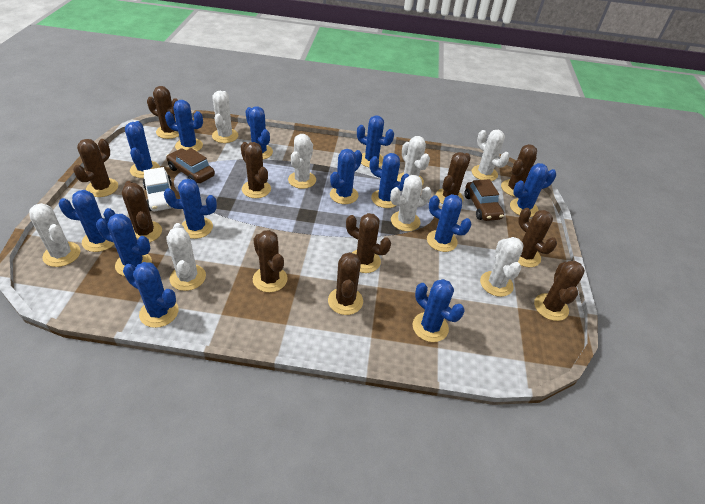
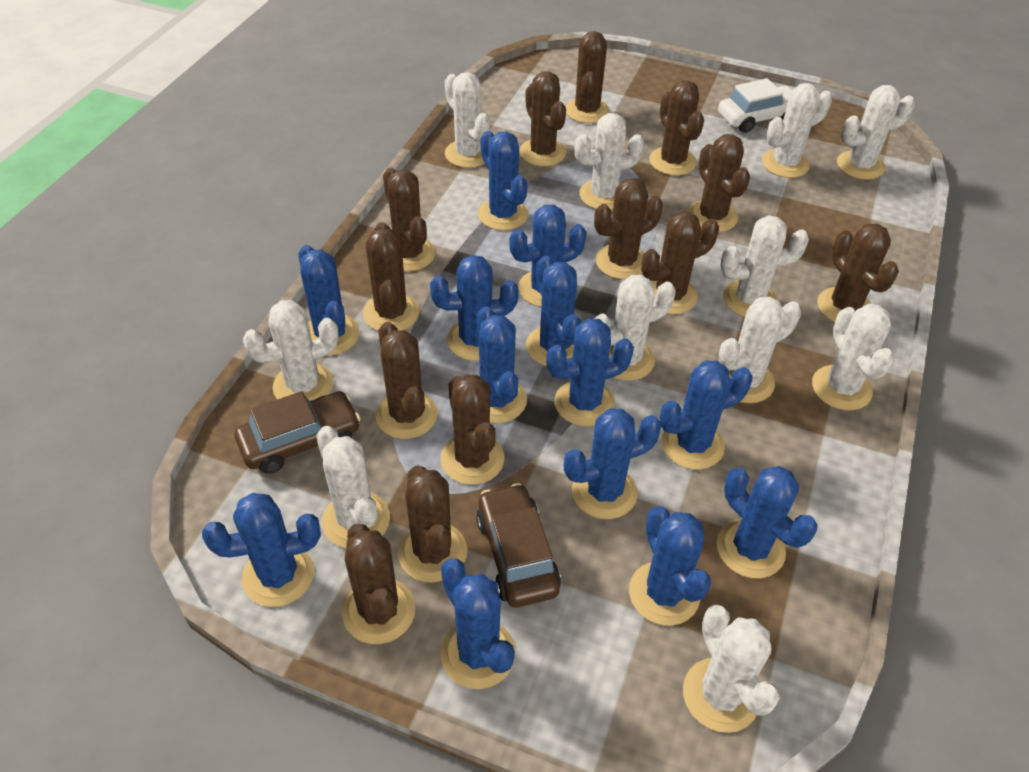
brown cactus: [73,139,118,197] [122,181,162,243] [147,86,179,139] [241,142,271,198] [253,230,288,292] [328,252,363,315] [346,213,391,273] [436,152,471,204] [501,144,537,197] [518,208,557,267] [534,261,585,321] = 11 -> [342,523,416,644] [363,222,419,331] [376,322,438,439] [383,168,435,271] [398,465,467,583] [440,375,504,485] [519,71,566,166] [566,31,610,123] [594,178,663,279] [641,212,719,314] [649,80,704,176] [688,134,750,232] [817,223,899,322] = 13
white cactus: [29,203,81,267] [166,223,206,291] [212,91,238,143] [288,134,316,189] [390,175,432,231] [397,136,430,185] [472,130,510,181] [480,237,524,297] = 8 -> [243,300,339,401] [316,426,390,548] [445,72,490,168] [574,113,644,210] [594,275,676,381] [683,605,780,733] [719,297,801,403] [720,215,809,317] [762,83,832,178] [812,303,894,410] [837,85,915,180] = 11

